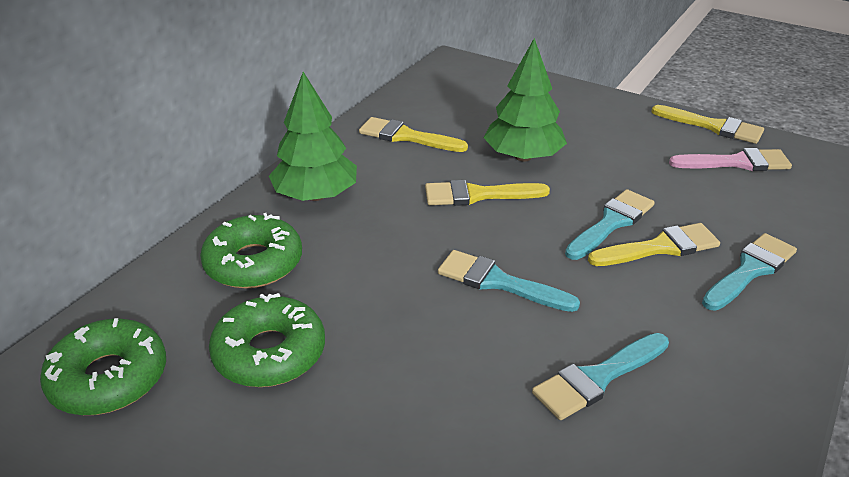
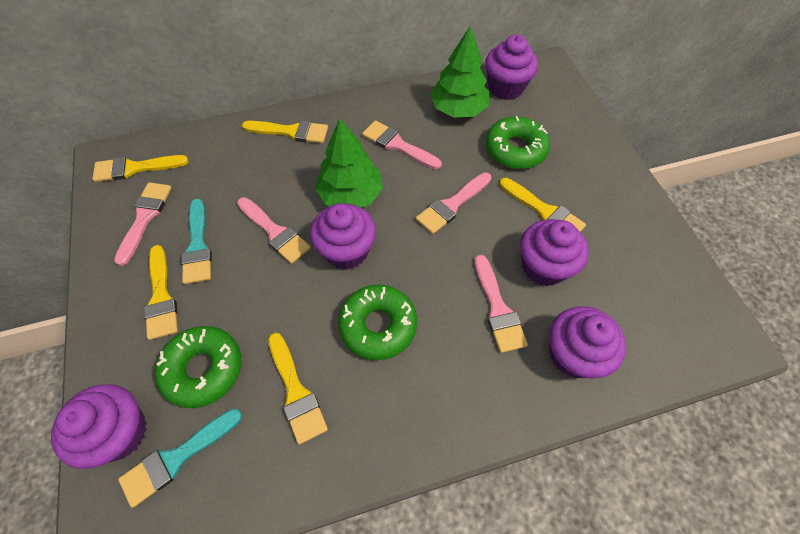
pink brush: [669,148,792,171] = 1 -> [114,182,172,266] [237,197,311,264] [362,120,442,170] [416,172,491,234] [474,255,528,353] = 5
purple cupcake: none = 0 -> [51,384,147,469] [310,203,376,270] [485,35,538,100] [520,219,589,286] [549,306,626,378] = 5
turquoise brush: [438,250,580,312] [532,333,669,420] [565,189,655,260] [702,233,797,311] = 4 -> [118,409,242,508] [181,199,212,284] = 2
yellow brush: [359,117,468,152] [425,180,550,206] [588,223,720,266] [651,105,764,144] = 4 -> [92,155,189,182] [144,245,178,340] [242,120,328,143] [268,333,328,444] [500,178,586,232] = 5

